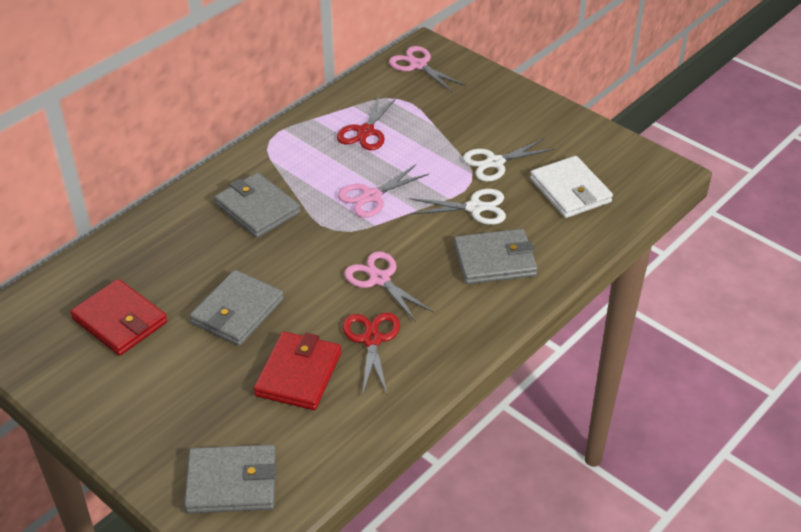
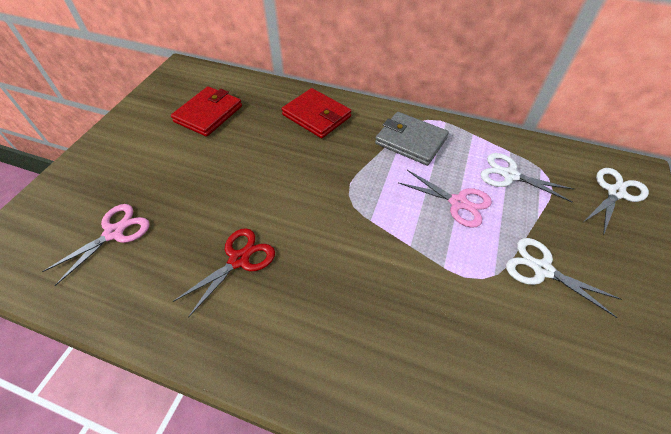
grey wallet: [184,445,277,513] [190,270,284,346] [214,173,301,238] [454,229,538,284] = 4 -> [375,112,449,166] = 1
pink scissors: [338,165,429,218] [344,251,434,322] [389,46,466,92] = 3 -> [42,204,150,286] [398,170,492,228] = 2
red scissors: [337,96,397,150] [343,313,400,394] = 2 -> [172,228,275,318] = 1
white scissors: [410,189,506,225] [463,139,555,182] = 2 -> [480,153,575,202] [506,238,622,318] [584,168,649,235] = 3
white wallet: [530,156,613,218] = 1 -> none = 0

